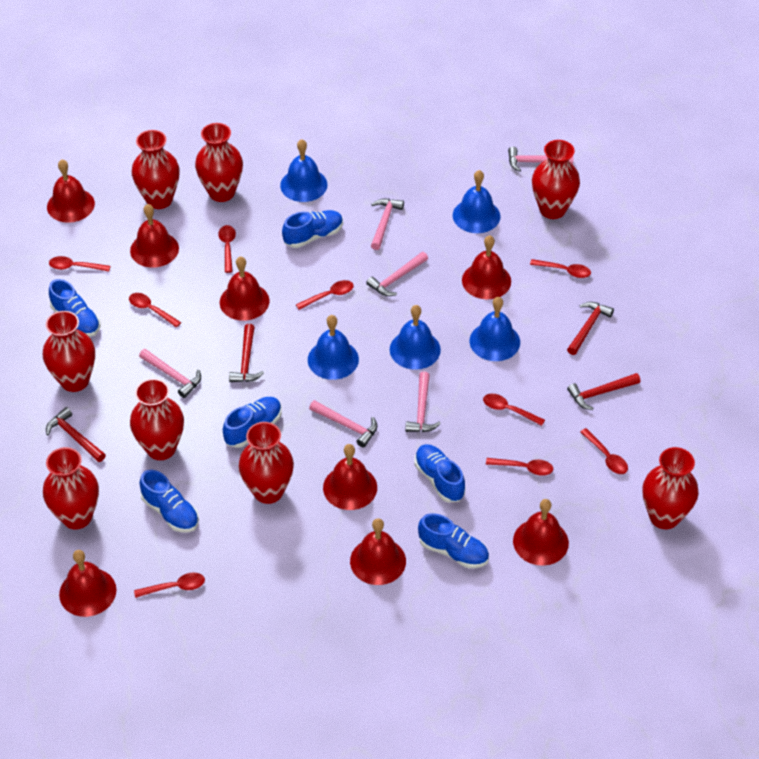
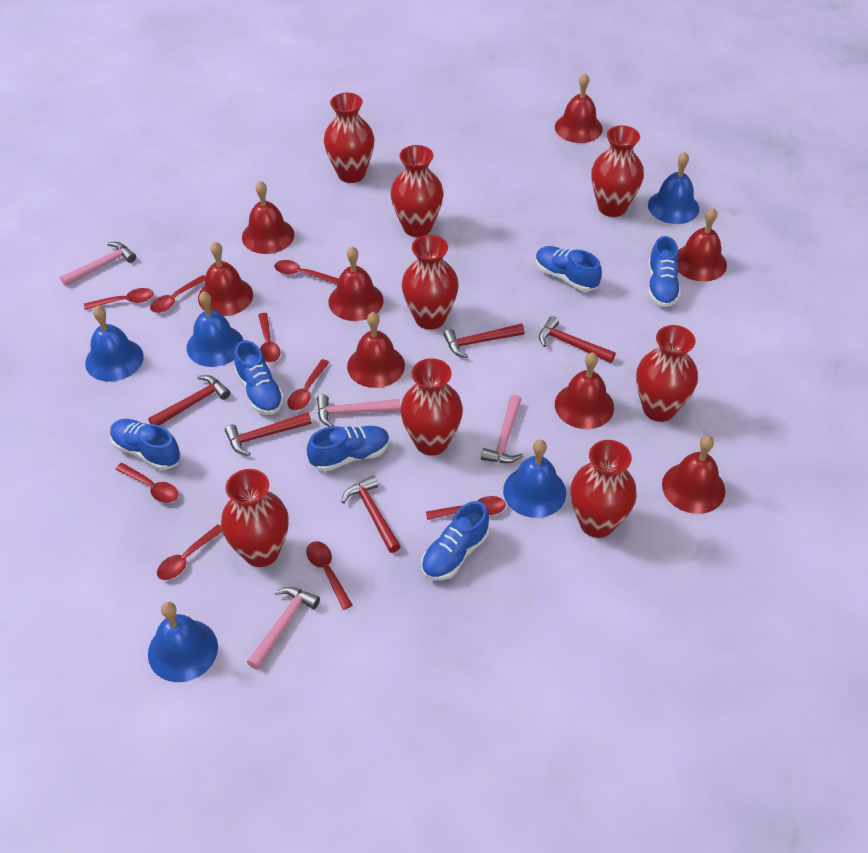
pink hammer: [139,349,201,398] [309,400,377,448] [366,252,428,296] [371,199,404,250] [405,372,441,432] [508,147,573,172] = 6 -> [60,242,136,286] [247,587,320,670] [317,394,400,427] [481,395,523,463] = 4
red hammer: [46,407,106,462] [229,324,264,382] [567,302,614,355] [567,373,640,410] = 4 -> [148,375,230,426] [225,412,312,456] [341,475,401,553] [443,324,524,358] [539,316,615,363] = 5

